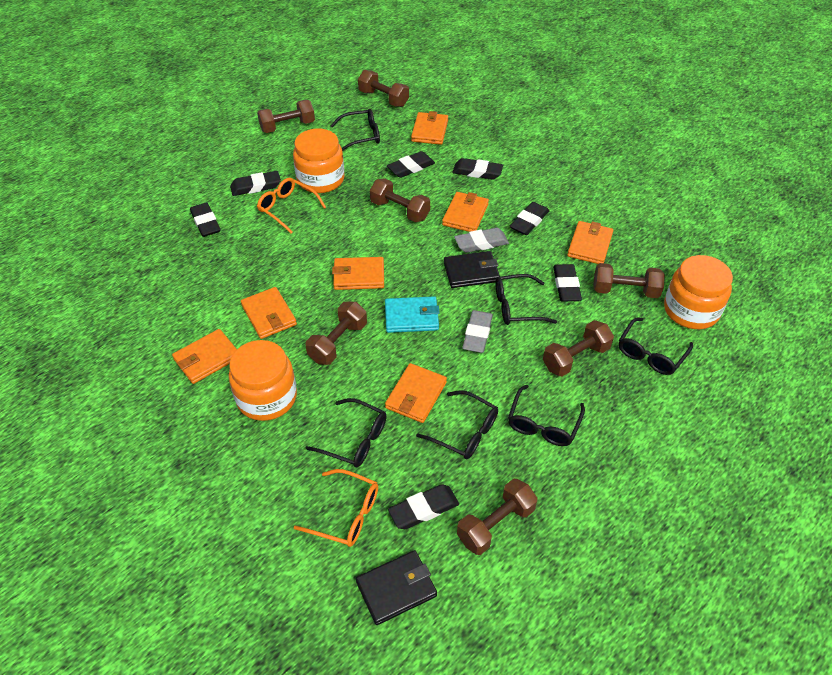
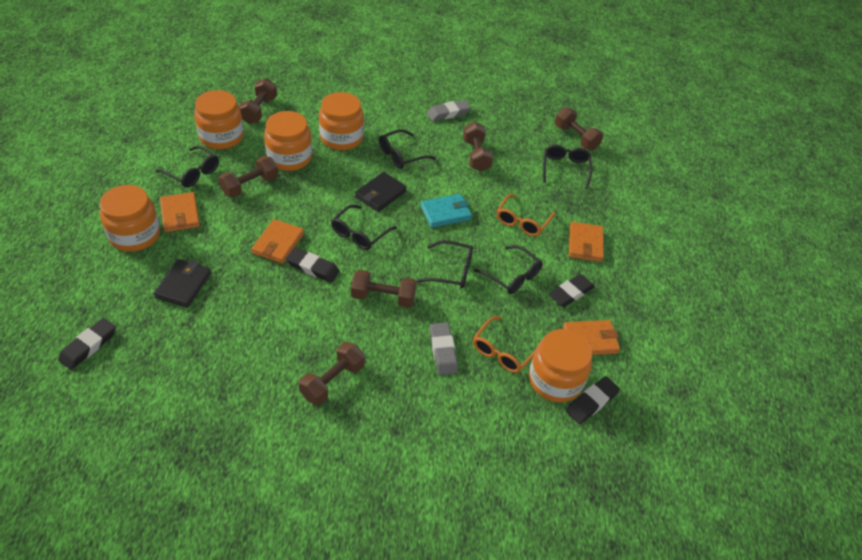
black eraser: [190,202,221,237] [230,171,281,196] [387,151,435,178] [388,484,459,529] [452,158,503,179] [510,202,549,235] [553,264,582,302] = 7 -> [58,318,116,370] [286,248,340,282] [549,274,595,307] [566,376,620,424] = 4
brown dumbbell: [257,100,315,133] [306,302,367,365] [358,70,409,107] [370,178,430,222] [457,478,538,555] [543,320,614,376] [593,263,665,298] = 7 -> [219,156,278,198] [239,78,277,124] [299,342,365,405] [351,270,417,308] [463,122,493,171] [555,107,603,150] = 6
orange jar: [229,340,297,421] [293,129,344,193] [664,255,733,329] = 3 -> [99,185,160,252] [194,90,244,149] [264,111,312,171] [319,92,364,150] [529,329,592,402] = 5
orange wallet: [172,329,237,384] [241,287,297,339] [332,257,384,290] [385,363,447,423] [411,111,448,145] [442,192,489,232] [567,221,613,264] = 7 -> [160,192,200,232] [251,219,304,264] [563,320,620,355] [569,222,604,262] = 4

